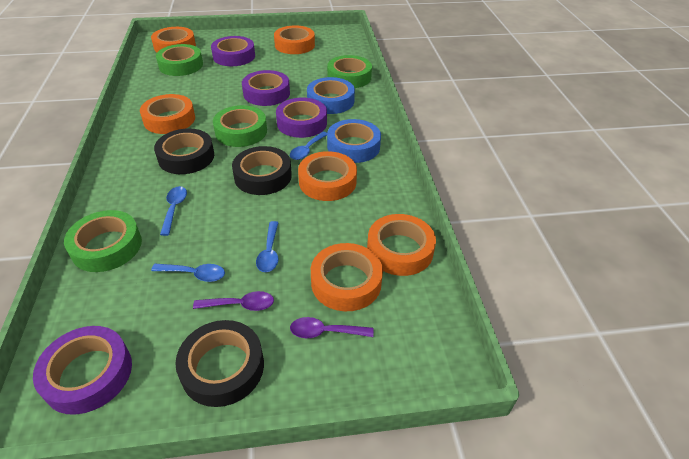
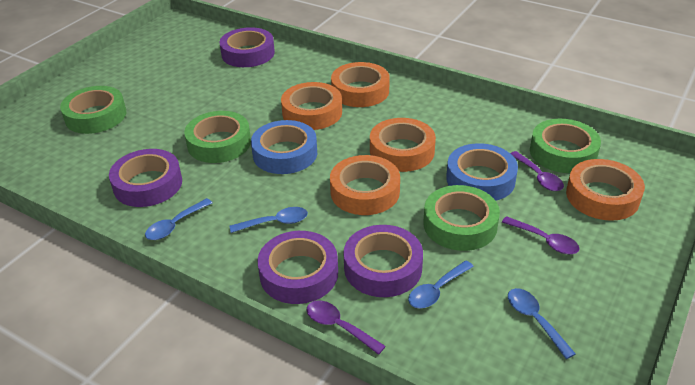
black tape: [154,128,214,174] [175,320,264,407] [232,146,292,195] = 3 -> none = 0
orange tape: [140,94,195,134] [151,27,196,53] [274,25,315,54] [298,151,357,201] [311,243,383,311] [367,214,436,276] = 6 -> [281,82,342,130] [330,155,400,215] [331,62,390,107] [370,118,436,172] [566,159,645,221] = 5
purple spoon: [193,291,274,311] [290,317,374,338] = 2 -> [306,301,386,355] [502,216,580,254] [510,151,564,191] = 3

